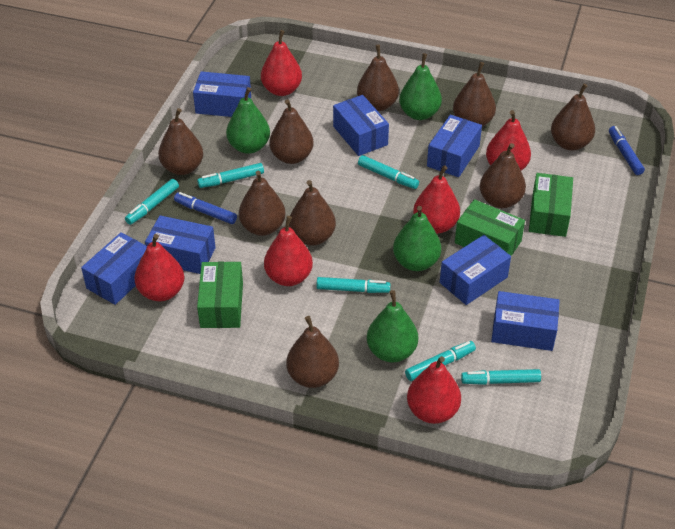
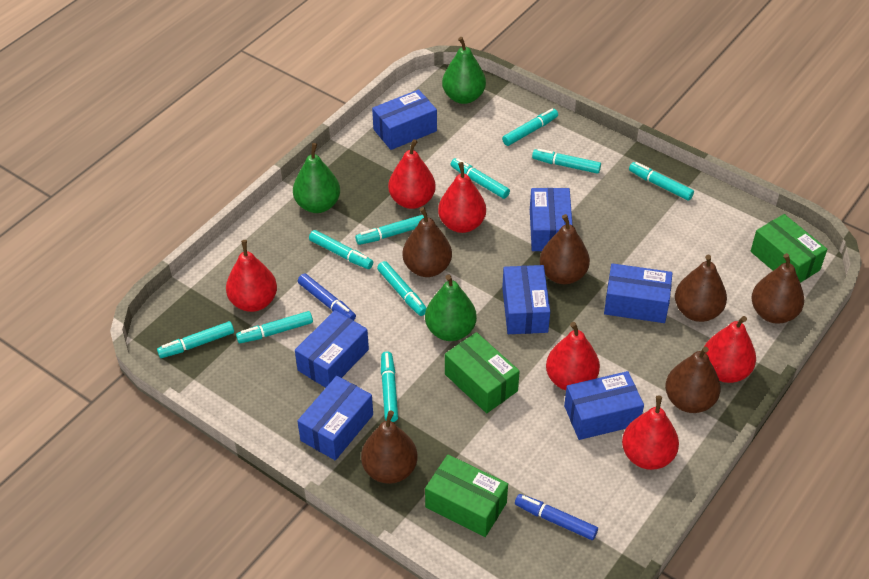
brown pear: [158,108,203,175] [239,170,286,236] [269,99,313,164] [286,316,339,388] [289,180,336,246] [357,45,399,111] [453,62,496,127] [480,143,526,208] [551,84,595,150] = 9 -> [361,411,417,484] [402,207,452,277] [540,214,590,284] [665,347,721,413] [675,255,727,322] [751,253,804,324] = 6
green pear: [226,87,270,154] [367,290,418,362] [393,206,441,271] [399,53,442,120] = 4 -> [293,143,340,213] [425,274,477,341] [442,37,486,104] = 3
turquoise marker: [125,179,179,225] [197,163,264,188] [316,277,391,293] [358,155,419,189] [405,341,476,381] [461,369,541,385] = 6 -> [157,321,234,358] [236,311,313,343] [309,230,373,269] [355,215,424,245] [377,261,427,316] [381,352,398,422] [450,158,510,199] [502,108,558,146] [532,149,601,174] [629,162,694,201] = 10

